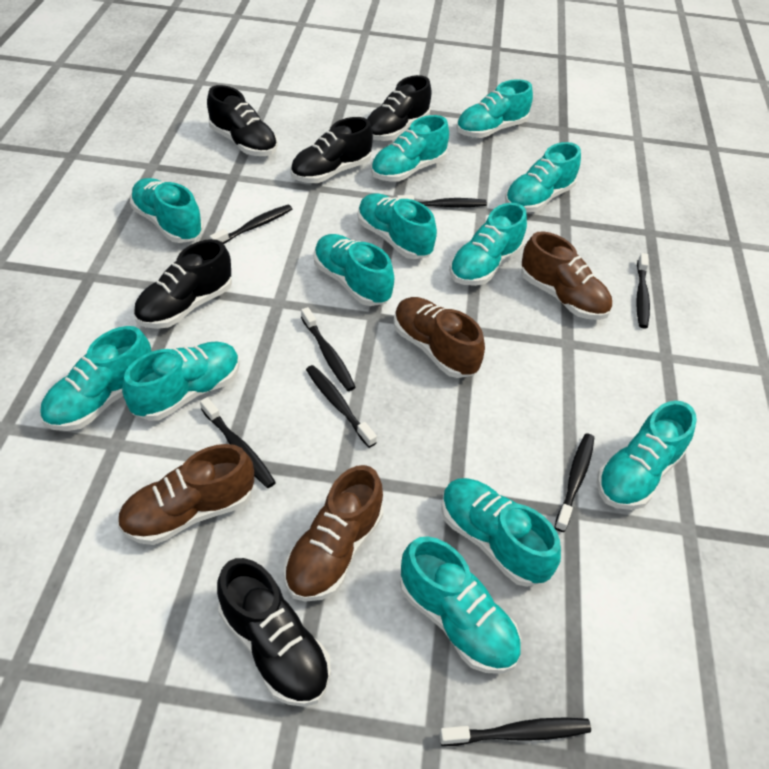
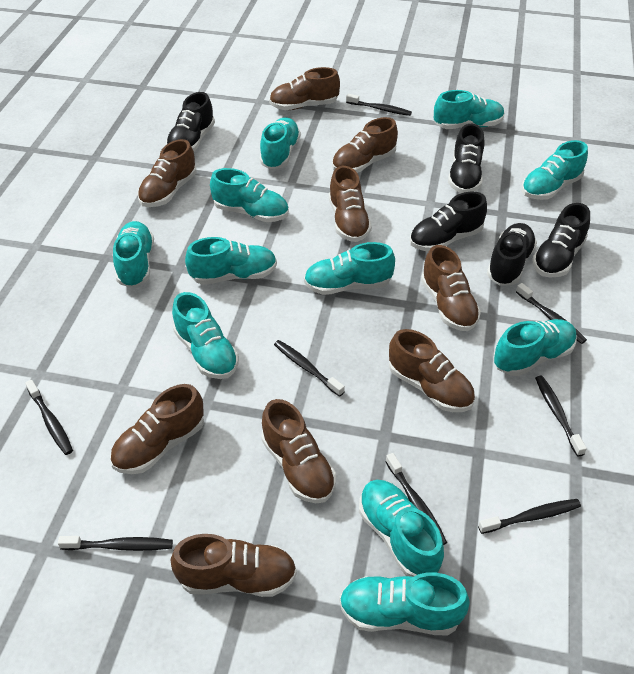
brown shoe: [117,444,254,545] [284,465,383,602] [394,297,485,378] [521,231,612,320] = 4 -> [110,384,204,474] [137,139,197,207] [171,534,297,597] [261,399,336,503] [269,67,340,110] [329,166,372,242] [332,117,398,173] [389,329,475,412] [421,245,481,331] = 9
turquoise shoe: [40,326,152,431] [122,341,240,421] [130,178,203,243] [314,234,394,306] [358,194,437,259] [371,115,449,181] [400,536,521,674] [441,478,561,587] [449,203,527,286] [456,79,533,138] [505,142,581,212] [597,401,697,510] = 12 -> [113,221,154,288] [172,292,239,379] [185,237,277,285] [210,168,289,222] [260,118,301,169] [304,242,395,295] [339,572,470,636] [359,480,444,577] [434,90,505,129] [493,319,577,376] [522,140,588,200] = 11

